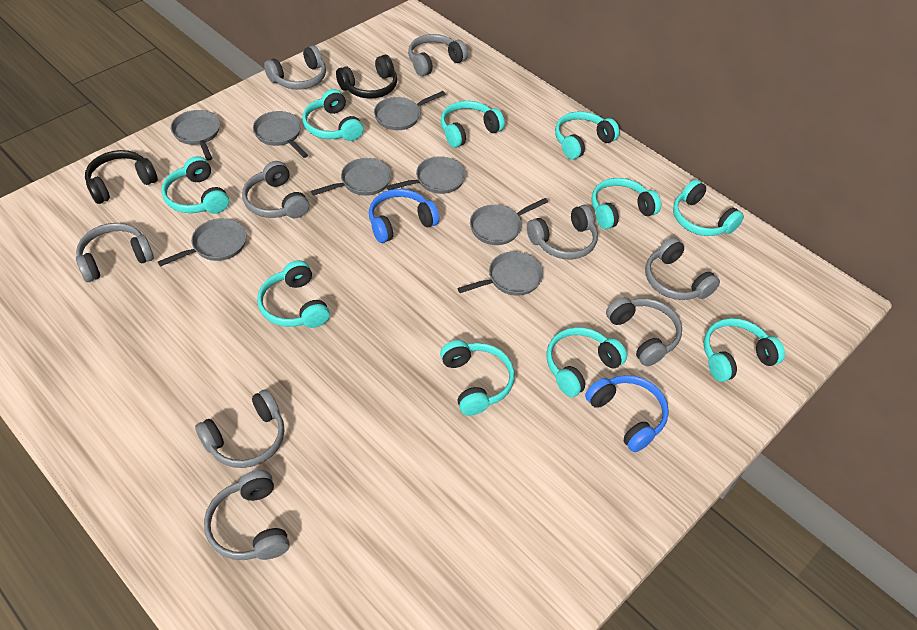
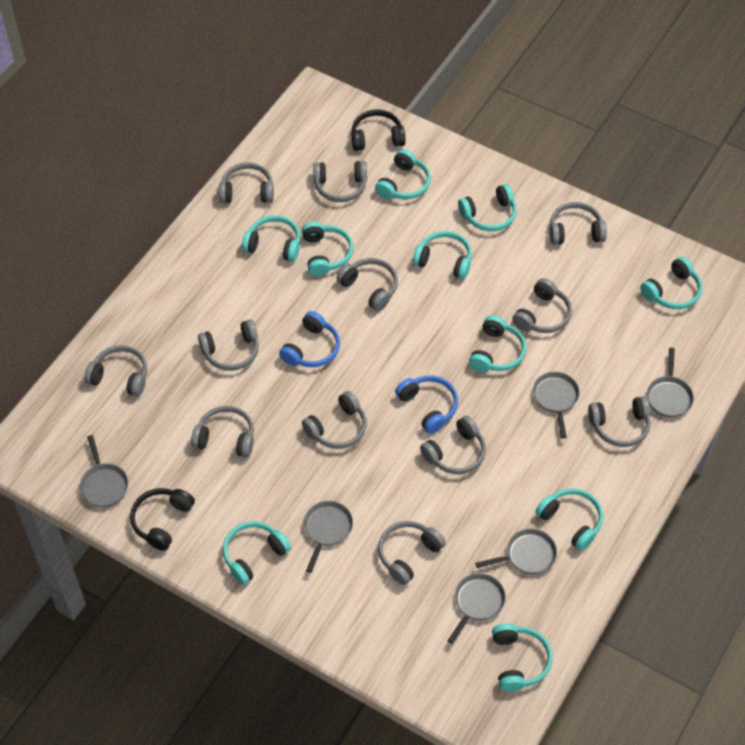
grey headphones: [76,223,154,282] [195,389,285,468] [204,470,290,560] [242,161,309,218] [264,45,326,90] [408,34,468,76] [527,205,598,259] [606,297,682,366] [645,237,720,300] = 9 -> [84,345,147,397] [191,406,254,458] [198,319,259,371] [219,162,274,203] [302,391,367,449] [313,161,367,202] [337,258,398,311] [378,521,446,585] [420,416,486,474] [512,278,572,333] [550,202,607,245] [588,396,651,447] = 12
grey pan: [158,218,246,266] [171,110,220,161] [253,111,308,158] [311,158,391,196] [374,91,445,130] [386,156,466,194] [457,252,543,296] [470,198,548,245] = 8 -> [80,435,128,507] [304,501,353,573] [447,573,506,644] [476,529,557,574] [533,372,580,438] [647,348,694,417] = 6

